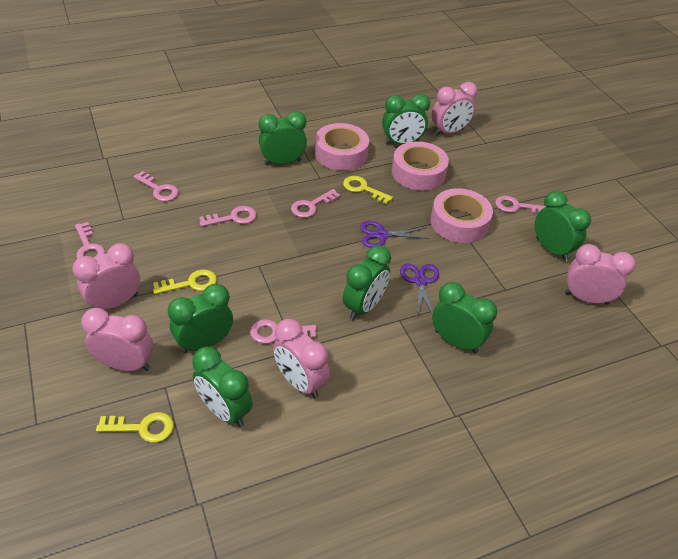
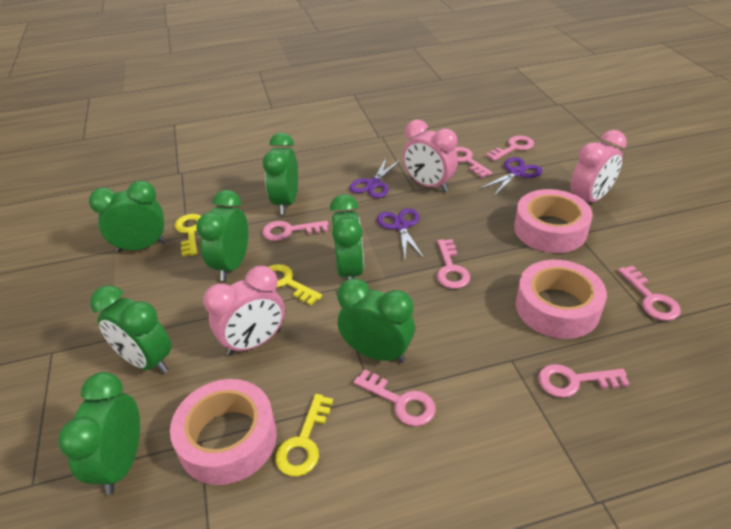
pink clock: [72,243,140,309] [81,308,153,371] [273,319,330,398] [432,82,478,136] [564,244,636,305] = 5 -> [203,266,285,356] [403,120,458,192] [571,130,627,202] = 3
pink key: [75,222,105,259] [133,171,179,202] [199,206,257,227] [250,319,317,344] [291,189,340,218] [495,195,547,214] = 6 -> [262,221,329,241] [353,369,436,426] [436,239,471,289] [455,147,492,178] [486,136,534,161] [538,364,630,398] [618,266,681,321] = 7
purple scissors: [360,221,429,248] [400,264,439,317] = 2 -> [350,158,401,198] [377,208,424,258] [480,157,542,196] = 3

